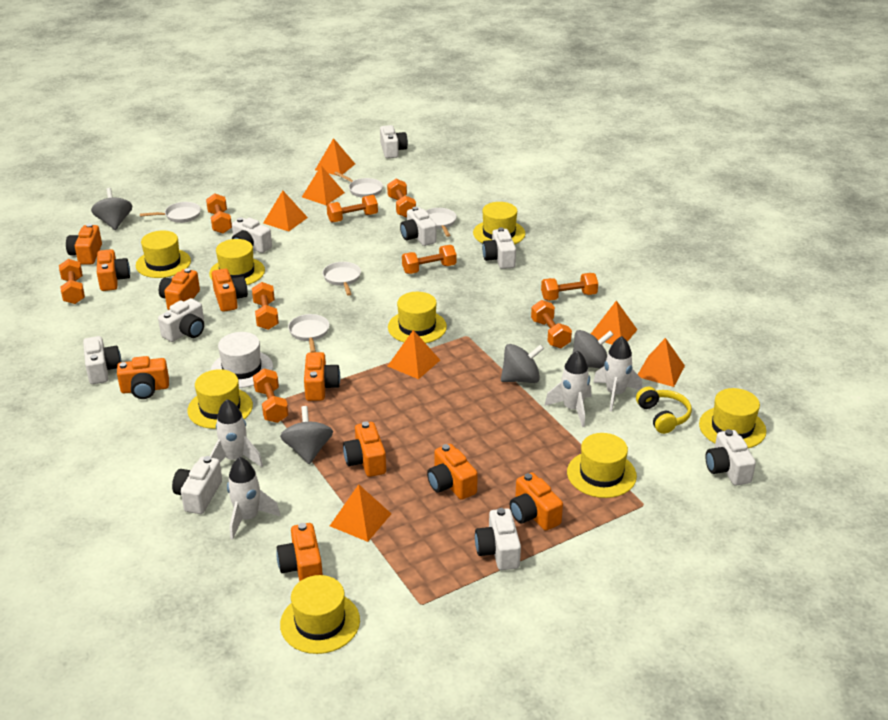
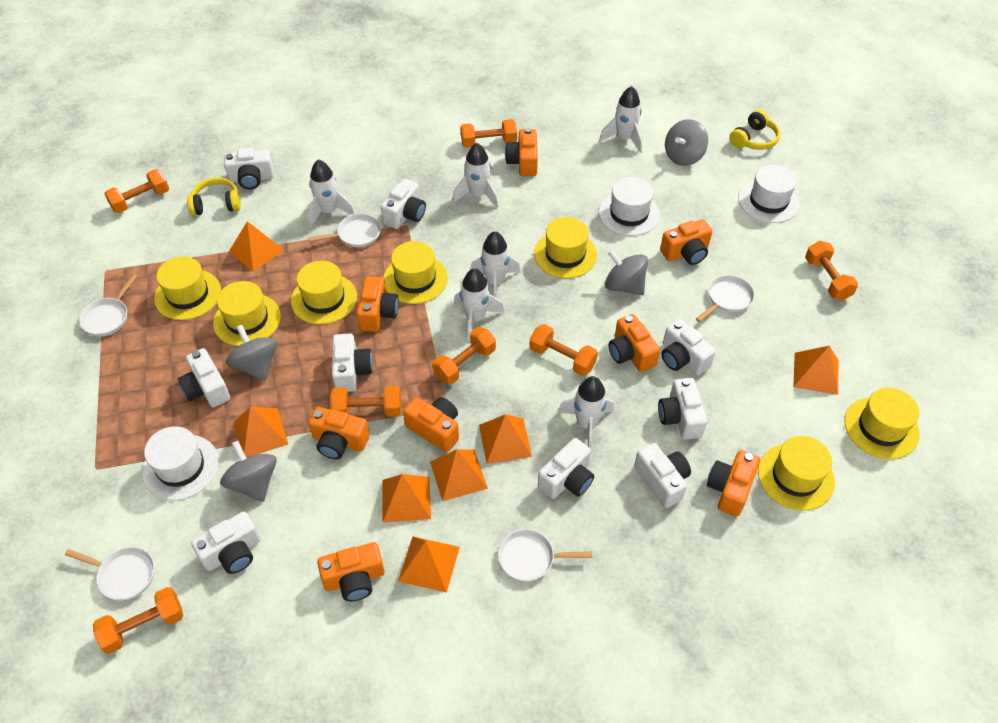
orange camera: [66,224,102,265] [97,249,130,291] [117,356,169,399] [159,268,200,310] [212,268,248,312] [276,523,323,582] [304,352,340,401] [343,421,386,477] [427,444,478,500] [510,473,563,531] = 10 -> [309,407,370,459] [317,542,385,601] [356,276,399,332] [403,397,459,452] [505,128,538,176] [609,314,660,372] [660,219,712,265] [707,450,760,516] = 8
orange dumbbell: [59,259,85,304] [206,193,232,234] [252,282,279,330] [253,369,289,423] [327,195,378,222] [387,179,416,218] [402,245,456,274] [531,300,572,348] [541,273,598,301] = 9 -> [93,587,184,654] [104,169,169,213] [330,386,401,417] [433,327,496,385] [460,119,517,148] [529,324,598,376] [805,241,858,300] = 7
white hat: [211,332,273,388] = 1 -> [142,426,219,501] [599,177,660,236] [738,165,800,223] = 3
white rocket: [210,399,263,467] [227,457,280,540] [544,350,591,427] [593,336,642,412] = 4 -> [308,159,355,227] [453,143,499,208] [454,268,504,342] [470,231,520,298] [558,376,614,449] [599,86,643,153] = 6
yellow hat: [136,230,191,278] [187,369,253,429] [209,239,265,285] [280,575,360,654] [388,292,447,343] [473,202,525,245] [567,433,637,498] [699,388,766,448] = 8 -> [154,256,221,320] [213,281,281,346] [291,261,357,325] [383,241,448,304] [534,217,597,278] [758,436,835,511] [845,388,920,459] = 7
yellow headphones: [636,387,692,434] = 1 -> [187,177,241,216] [729,109,780,150] = 2

